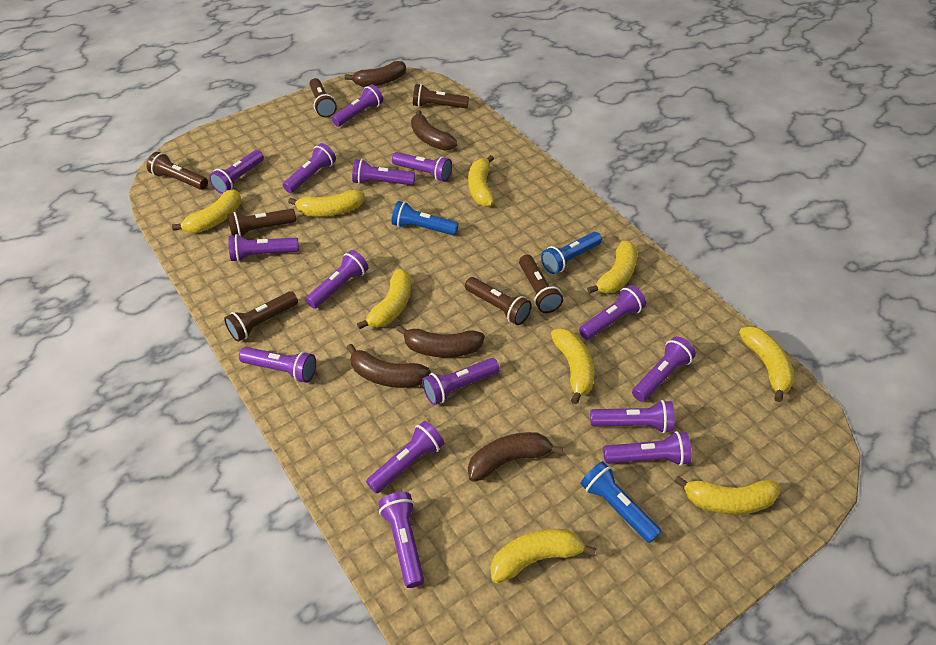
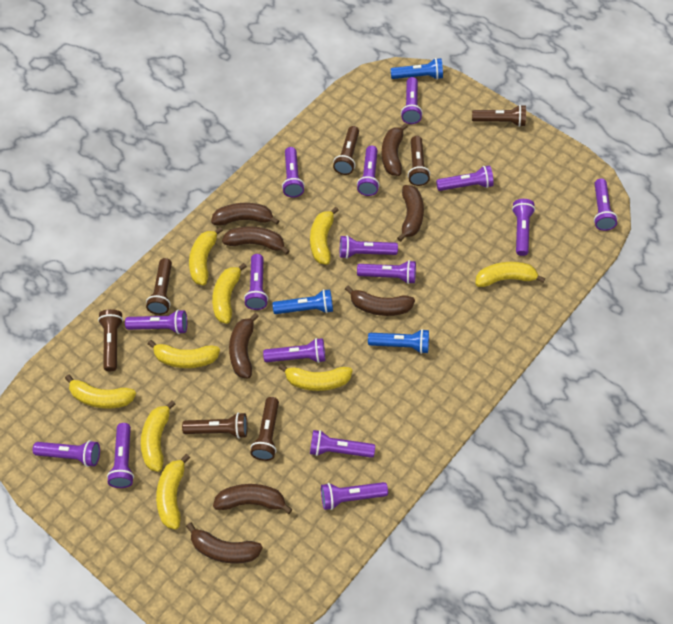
brown banana: [345,61,406,87] [347,344,431,388] [396,325,485,357] [411,110,458,151] [468,432,563,482] = 5 -> [186,523,263,564] [211,203,279,226] [213,484,293,514] [222,226,290,255] [229,313,259,379] [345,286,415,316] [382,124,408,176] [397,185,424,242] = 8

